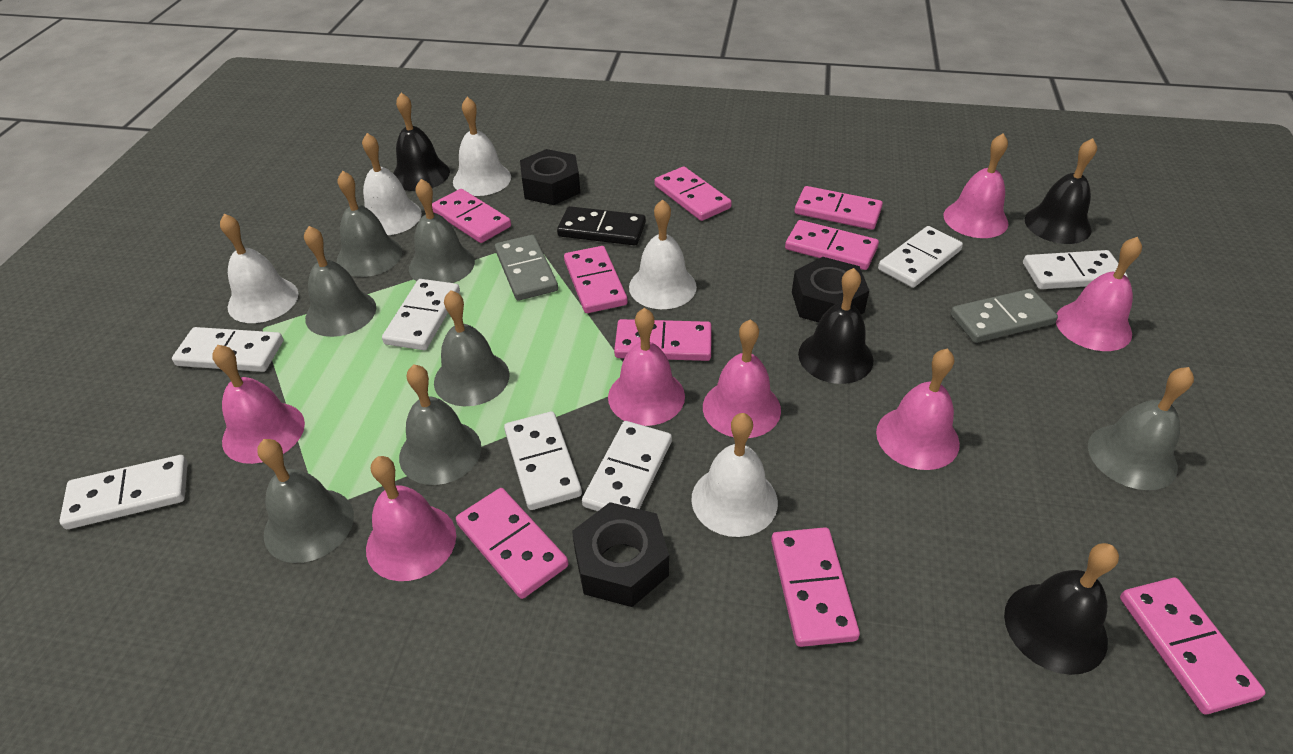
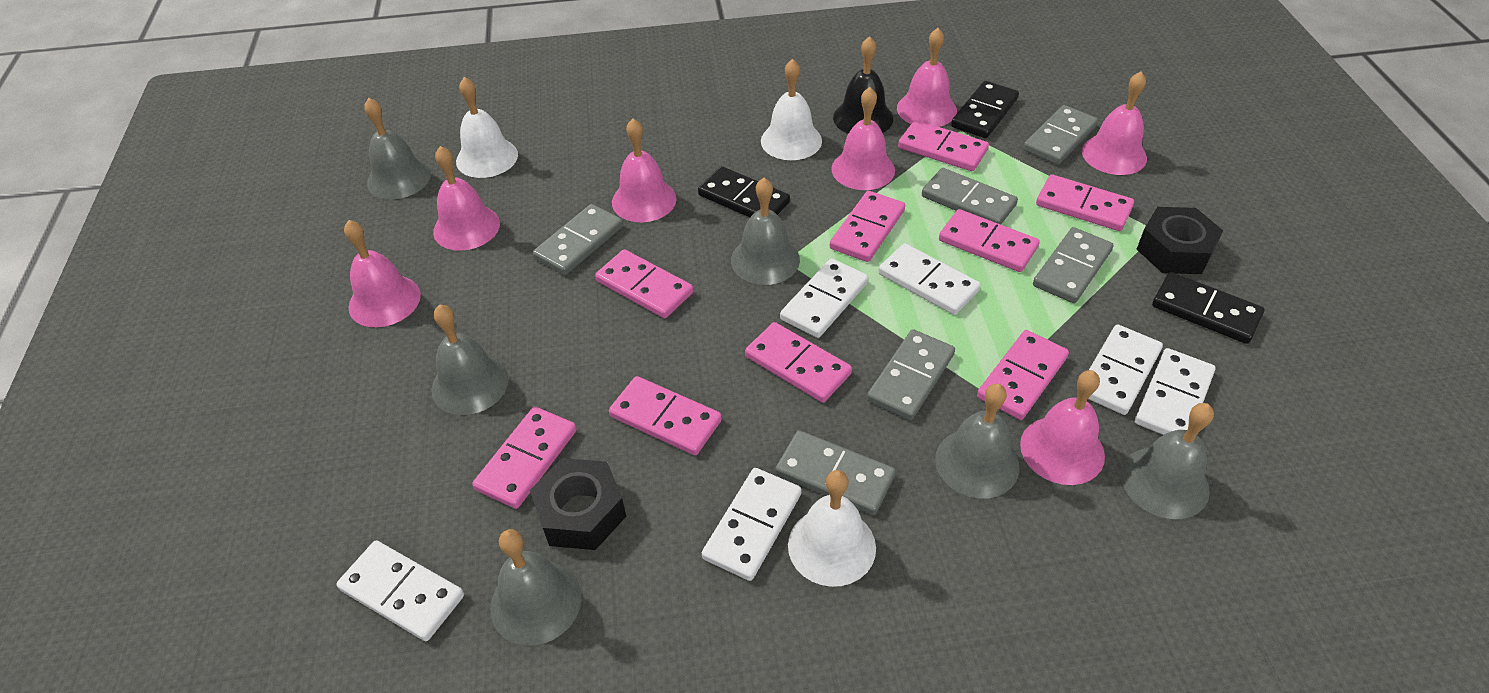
black bell: [393,93,450,191] [798,268,873,384] [1004,543,1119,675] [1025,138,1097,244] = 4 -> [833,36,893,134] = 1
black domino: [557,206,646,245] = 1 -> [698,166,790,217] [951,81,1019,138] [1152,272,1265,344] = 3
black nut: [520,149,580,205] [572,502,669,607] [792,257,869,323] = 3 -> [530,458,626,550] [1137,207,1223,274] = 2
grey bell: [257,439,354,563] [304,226,376,337] [336,171,402,277] [399,364,481,485] [409,179,475,283] [434,290,510,406] [1088,367,1194,490] = 7 -> [364,98,431,199] [431,304,509,415] [490,529,582,646] [731,178,800,285] [935,384,1019,499] [1121,403,1214,519] = 6
grey domino: [495,235,558,301] [951,289,1058,343] = 2 -> [533,204,623,275] [775,430,896,515] [867,329,955,420] [922,168,1018,225] [1023,105,1098,165] [1033,227,1113,303] = 6
white bell: [220,214,299,323] [362,133,422,235] [453,97,511,196] [629,199,697,309] [691,413,778,537] = 5 -> [456,77,518,178] [761,59,822,160] [788,470,876,587] = 3
white domino: [59,455,188,529] [172,327,283,372] [382,279,460,350] [504,411,582,510] [582,421,672,511] [878,226,963,288] [1023,250,1128,289] = 7 -> [336,540,464,641] [702,468,802,581] [780,258,869,338] [878,243,981,315] [1088,324,1163,415] [1135,348,1215,435] = 6

